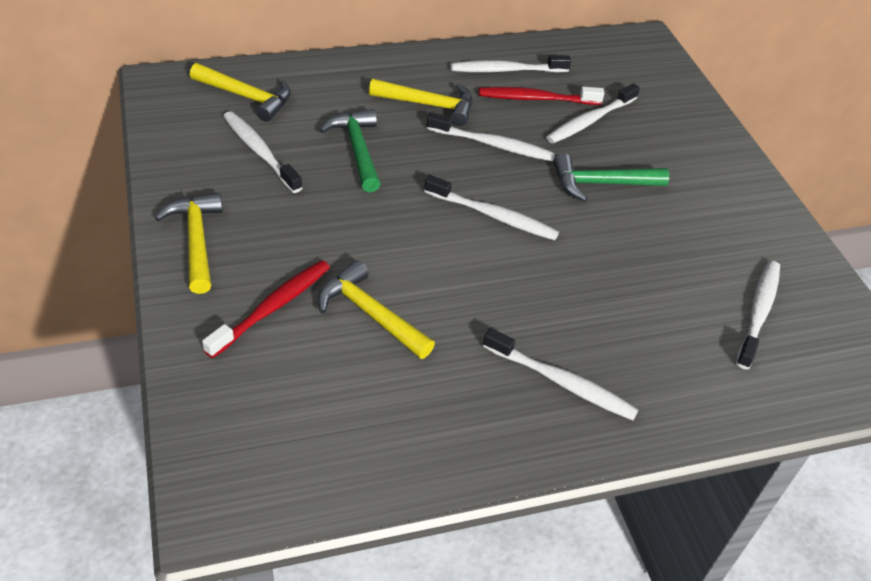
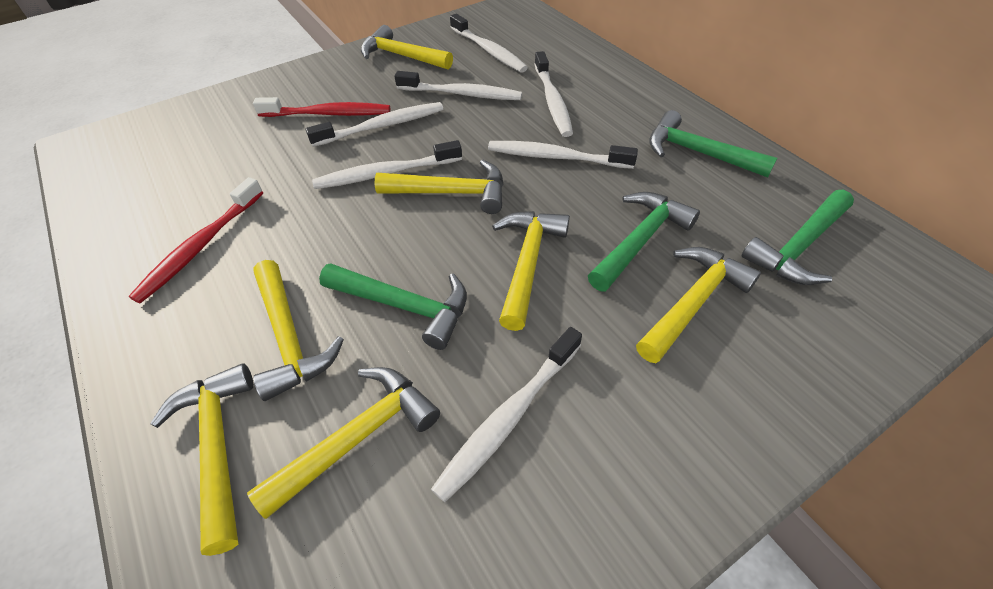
green hammer: [320,109,381,192] [553,154,669,201] = 2 -> [319,263,467,350] [588,192,700,292] [649,110,777,178] [742,190,854,285] = 4
yellow hammer: [155,193,223,294] [190,63,291,122] [318,260,435,359] [369,79,472,126] = 4 -> [150,363,253,556] [247,367,440,519] [253,260,344,401] [361,25,453,69] [374,160,504,214] [492,211,570,331] [636,247,761,363] = 7

